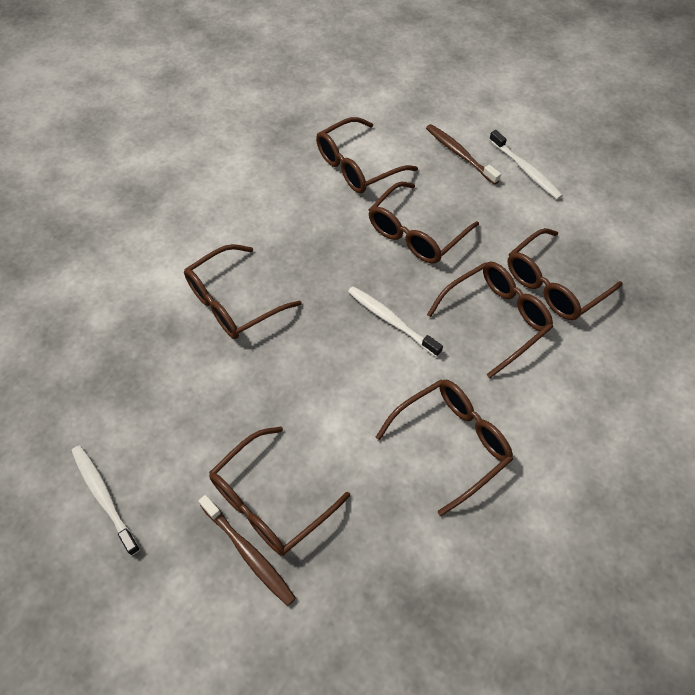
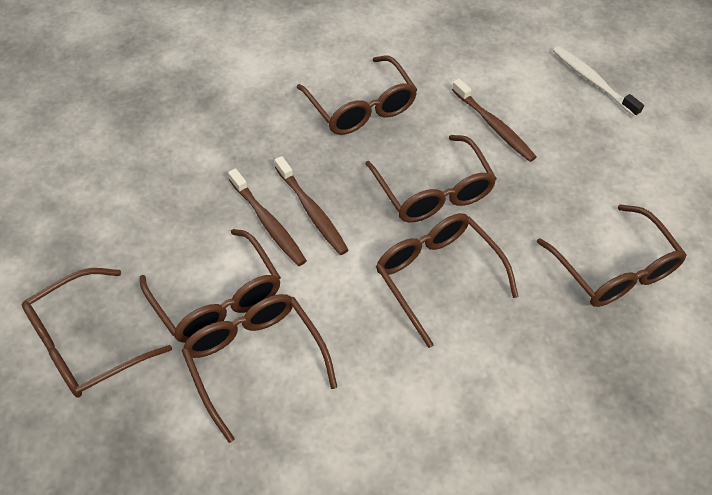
brown toothbrush: [198,495,296,606] [426,124,501,185] = 2 -> [228,168,307,266] [275,156,349,255] [452,79,537,162] = 3
white toothbrush: [71,445,140,556] [348,286,443,357] [489,130,563,200] = 3 -> [553,46,644,117] = 1

